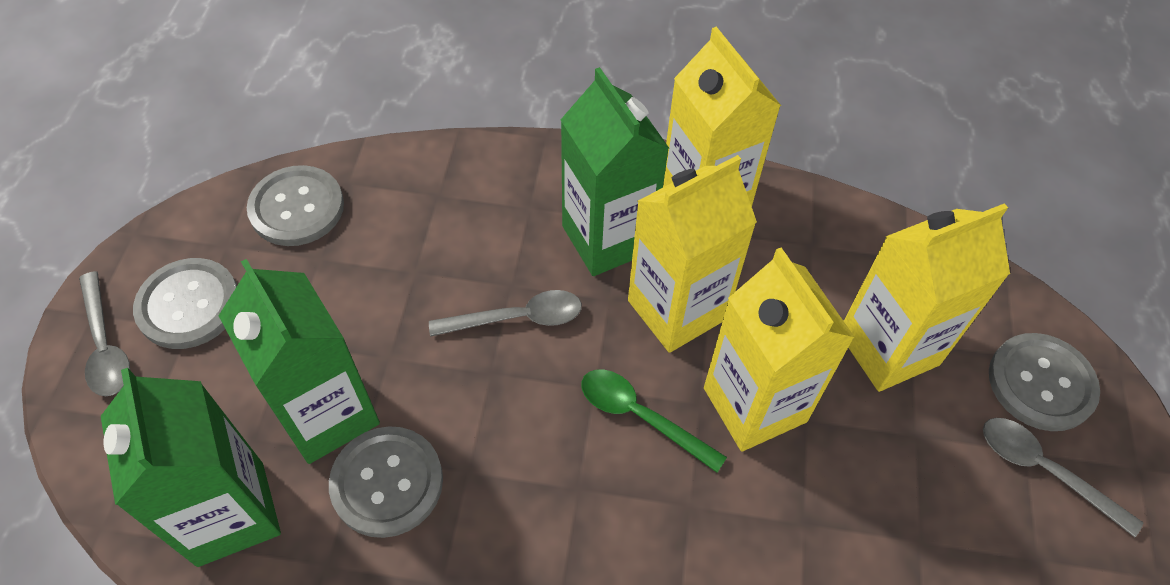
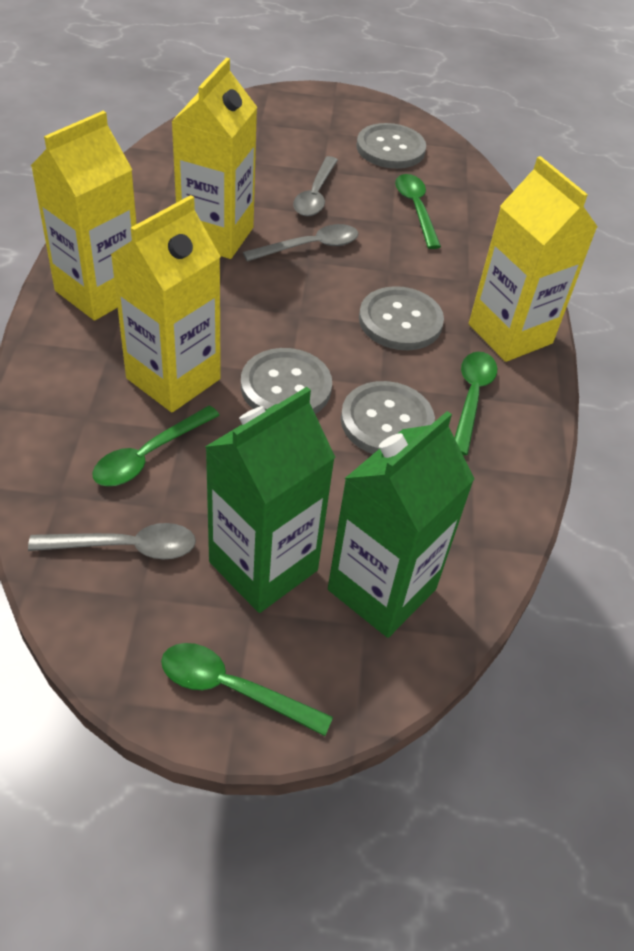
green carton: [101,368,281,567] [219,259,380,464] [561,67,669,276] = 3 -> [205,387,335,613] [328,411,475,638] = 2
green spoon: [581,369,727,473] = 1 -> [93,405,220,487] [161,643,333,736] [395,174,441,249] [455,352,497,455] = 4

